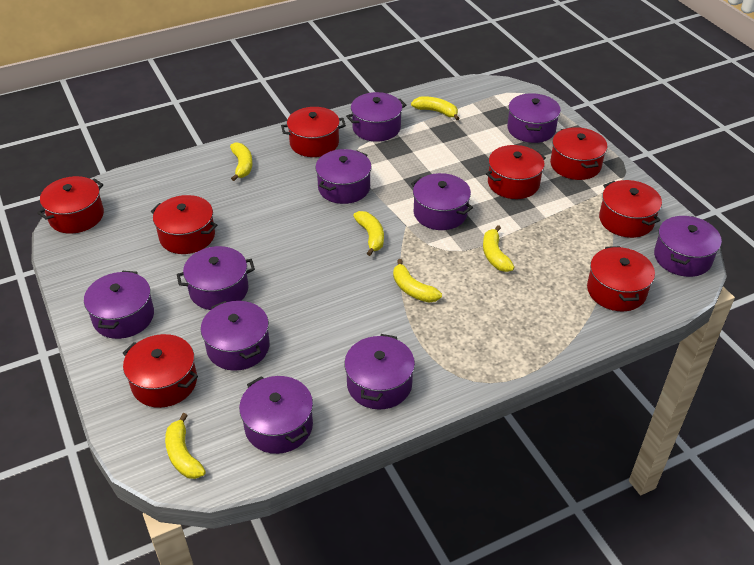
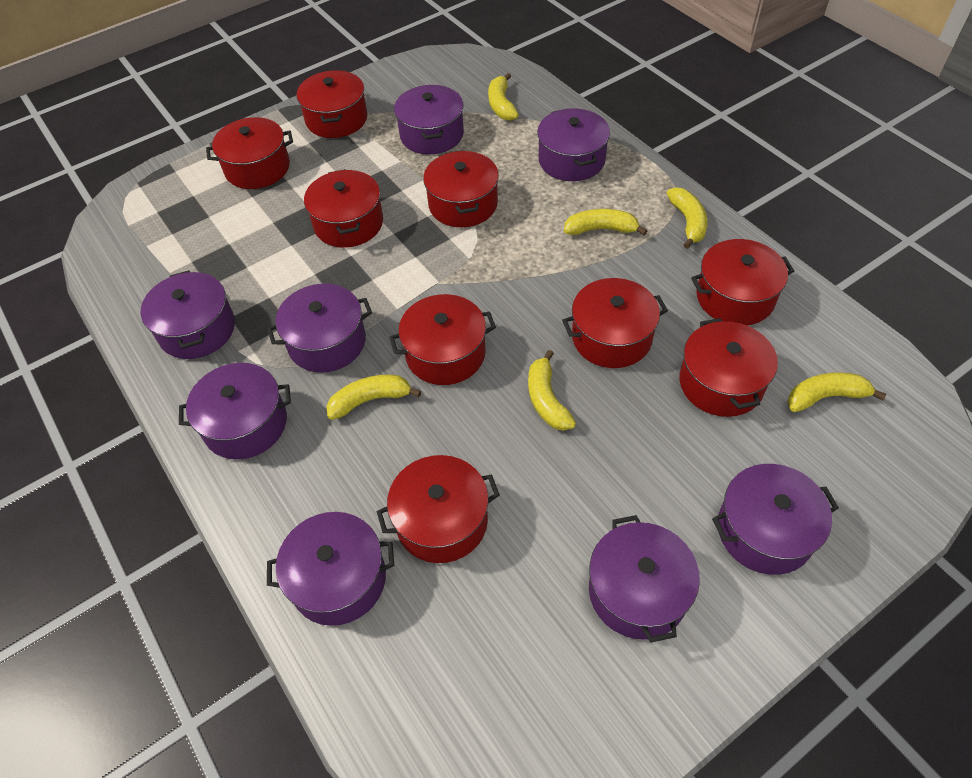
purple pot: [84,271,154,339] [177,246,255,310] [201,301,270,371] [239,376,313,454] [315,149,372,204] [344,334,415,410] [346,92,406,142] [411,173,473,230] [507,93,561,143] [654,216,722,277] = 10 -> [141,270,235,359] [179,363,291,460] [267,284,372,373] [267,512,394,626] [394,85,464,155] [537,108,610,181] [589,515,700,642] [712,464,839,575] = 8
red pot: [37,176,104,234] [123,334,198,408] [151,195,217,254] [281,107,346,157] [486,145,546,199] [550,127,607,180] [587,246,655,311] [599,180,662,238] = 8 -> [206,117,293,189] [297,70,368,138] [304,169,383,248] [377,455,500,563] [389,294,496,385] [423,150,499,227] [562,278,668,368] [679,318,778,417] [691,239,794,326] = 9

